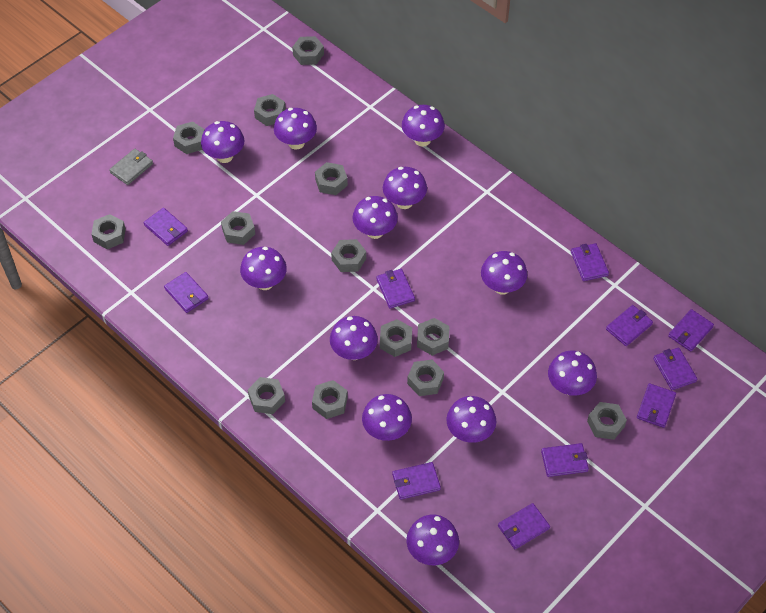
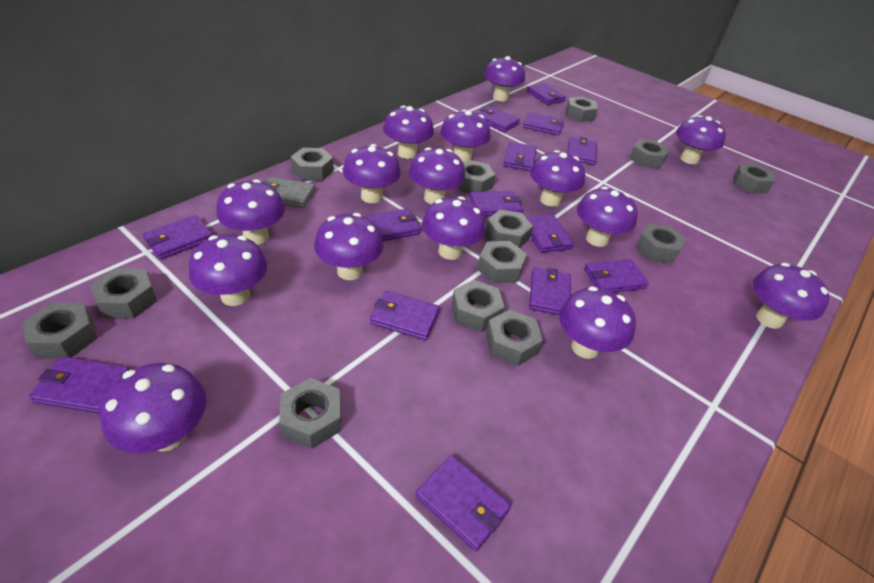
purple mushroom: [201,121,245,163] [240,247,287,290] [274,108,317,150] [330,316,378,360] [352,196,398,239] [362,394,412,441] [383,167,427,209] [402,105,445,146] [407,515,459,565] [446,396,496,443] [481,251,527,295] [548,350,597,396] = 12 -> [100,363,207,453] [189,235,267,306] [216,179,285,245] [314,213,384,280] [343,144,401,203] [383,106,434,159] [409,147,465,204] [422,196,486,260] [440,110,491,162] [484,56,525,101] [530,150,585,207] [559,286,636,359] [577,186,638,247] [676,115,726,164] [753,263,830,329] = 15
purple wallet: [144,208,188,246] [164,272,209,313] [376,269,415,309] [392,462,441,500] [498,503,550,549] [541,443,589,477] [571,243,609,281] [606,305,653,346] [637,383,676,428] [653,347,697,390] [668,309,714,352] = 11 -> [29,356,129,414] [143,215,213,260] [364,208,420,241] [370,291,440,340] [416,455,511,551] [470,191,522,216] [476,106,520,132] [504,142,537,171] [523,112,564,135] [526,215,574,253] [527,83,566,105] [529,267,571,315] [567,137,597,165] [584,259,649,292] = 14

